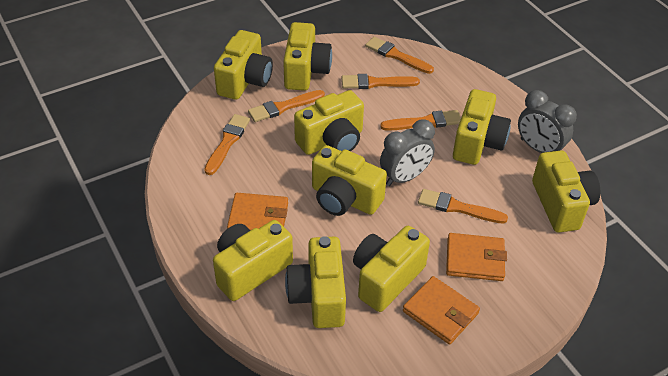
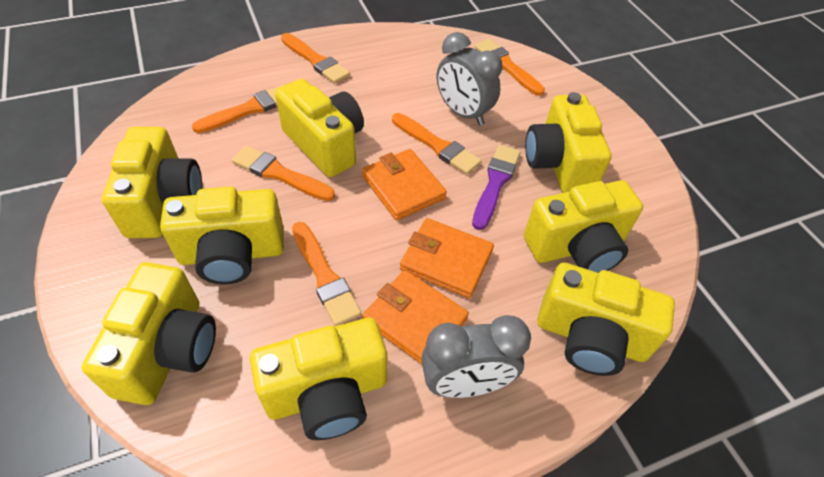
purple brush: none = 0 -> [472,145,520,230] = 1
yellow camera: [213,220,293,301] [214,30,273,100] [283,22,332,91] [285,236,346,328] [294,90,364,155] [312,145,387,216] [353,226,430,312] [453,89,511,165] [532,150,600,233] = 9 -> [82,262,216,405] [102,127,202,238] [160,187,284,285] [250,318,387,440] [275,79,364,177] [524,180,643,273] [525,92,611,193] [537,263,675,376] = 8

